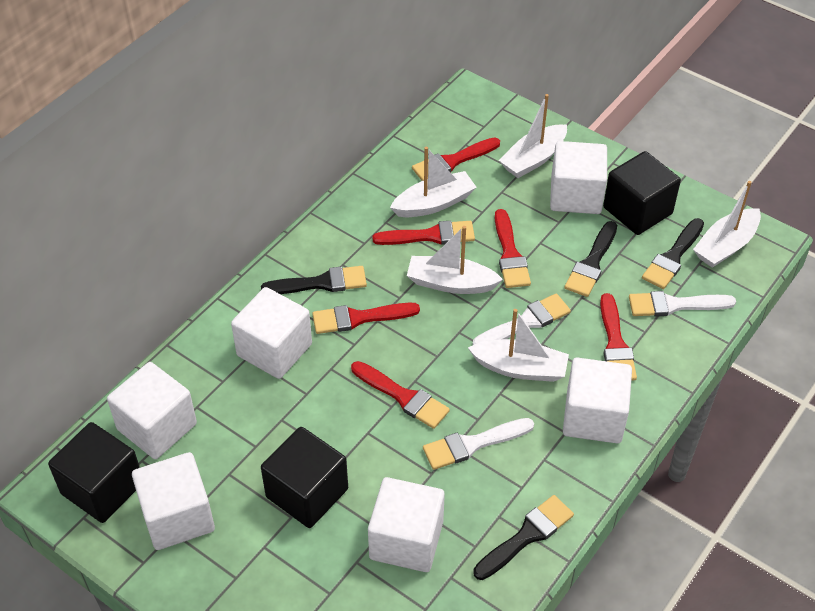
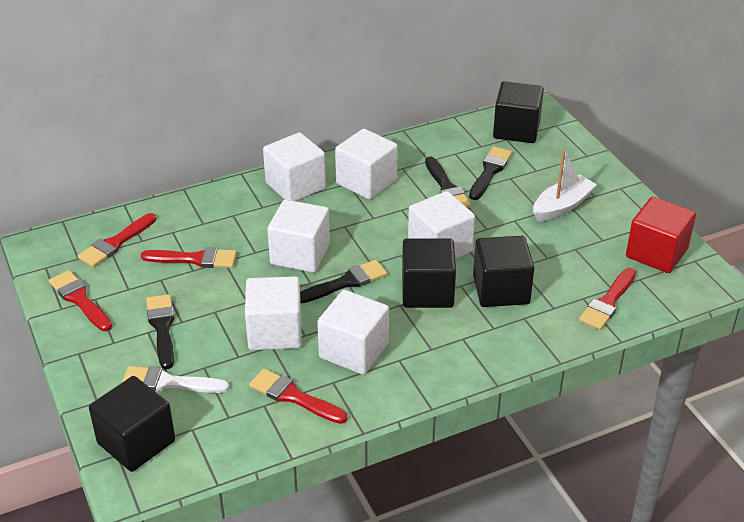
black cube: [48,422,140,523] [261,427,348,528] [603,151,681,235] = 3 -> [89,376,175,472] [402,238,456,308] [473,236,534,307] [493,81,544,143] = 4
red brush: [312,303,420,334] [351,361,450,429] [372,221,475,245] [412,137,500,181] [495,209,531,288] [600,293,637,380] = 6 -> [49,270,112,331] [78,213,156,267] [141,247,237,268] [249,369,347,424] [579,268,636,330] = 5
red cube: none = 0 -> [626,197,696,273] = 1
white boat: [390,147,477,217] [407,226,503,294] [468,309,569,382] [499,94,567,178] [693,181,761,268] = 5 -> [533,149,597,222] = 1
white brush: [423,418,534,470] [473,294,571,345] [629,291,736,316] = 3 -> [122,366,230,393] = 1

